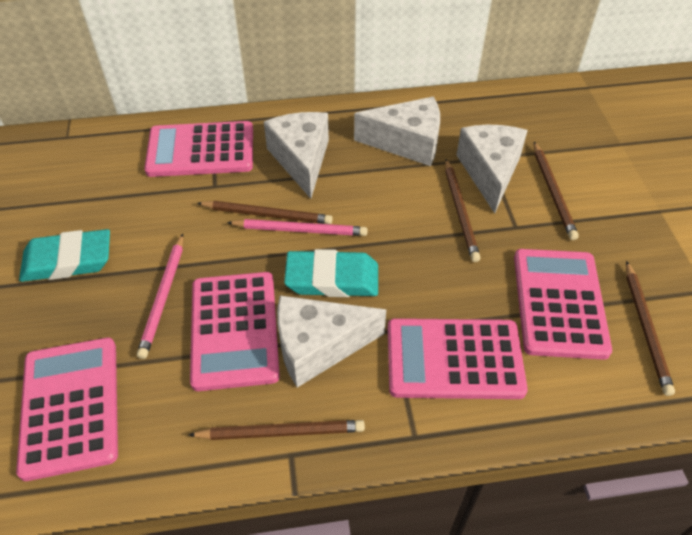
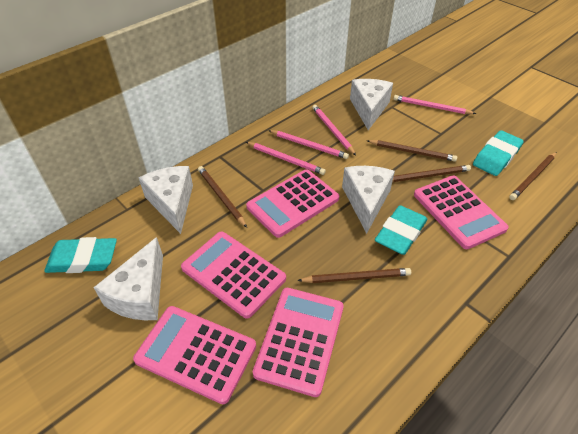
pink pencil: [137,234,183,359] [227,219,368,236] = 2 -> [246,142,326,175] [268,130,349,159] [312,105,356,155] [394,95,476,114] = 4
turquoise eraser: [19,229,110,282] [284,249,378,297] = 2 -> [44,237,117,273] [375,205,427,255] [473,130,524,176] = 3

